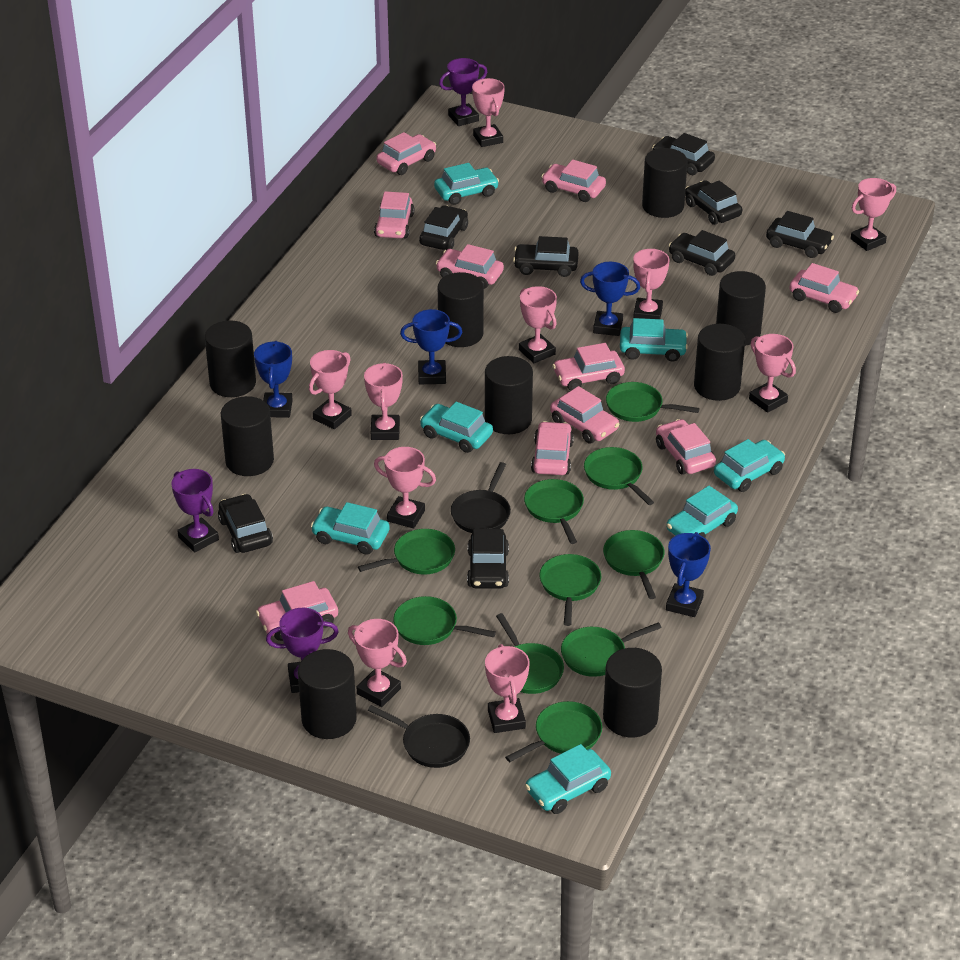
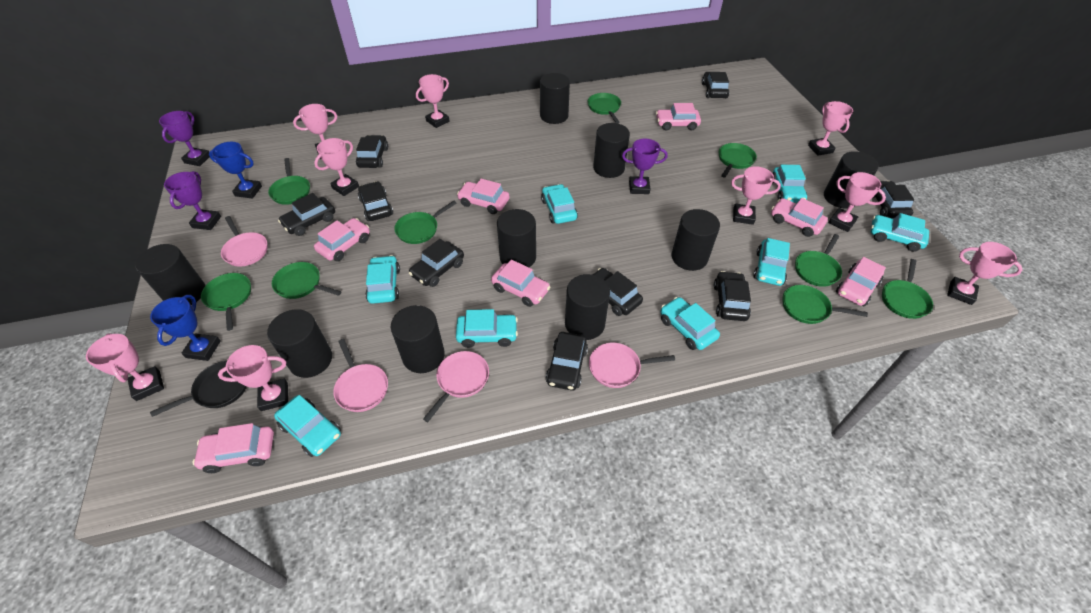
black car: [218,494,273,553] [419,205,468,250] [467,529,509,589] [513,236,579,277] [652,133,715,175] [668,230,735,276] [685,180,742,225] [766,211,834,258] = 8 -> [278,193,335,236] [356,135,388,168] [358,181,393,221] [409,239,464,287] [545,332,588,391] [593,268,643,316] [702,72,729,98] [714,271,751,321] [873,181,914,219] = 9
black pan: [368,705,470,768] [451,462,511,533] = 2 -> [150,361,247,417] = 1
blue trophy: [254,341,293,418] [400,309,462,384] [580,262,640,336] [666,532,711,617] = 4 -> [150,295,221,361] [209,142,262,199] = 2
green pan: [358,529,455,575] [393,596,496,645] [496,613,564,694] [505,701,602,762] [524,479,584,544] [539,554,601,626] [561,622,662,677] [584,447,654,505] [603,530,664,599] [606,382,700,422] = 10 -> [201,273,251,331] [268,158,310,205] [272,262,341,299] [394,201,457,244] [588,93,621,123] [719,143,757,178] [783,285,868,324] [795,234,842,287] [882,259,933,319] = 9
pink car: [256,581,338,641] [374,191,414,238] [376,132,436,175] [436,244,504,289] [531,421,574,475] [541,159,606,202] [550,386,619,444] [553,343,625,391] [656,419,716,475] [789,263,859,313] = 10 -> [193,423,274,473] [314,218,370,261] [457,179,510,214] [491,260,550,307] [656,103,701,131] [771,198,828,237] [836,257,886,306] = 7
pink pan: none = 0 -> [221,216,268,267] [333,339,388,412] [423,351,489,422] [589,343,675,388] = 4
pink trophy: [309,350,352,429] [348,619,407,707] [364,362,403,440] [374,447,436,528] [472,78,505,147] [485,644,530,733] [519,286,557,363] [633,248,669,319] [749,334,796,413] [851,178,896,251] = 10 -> [86,333,164,401] [218,345,288,411] [293,104,337,159] [314,138,359,196] [416,74,450,128] [731,166,781,225] [808,101,853,156] [828,172,886,232] [947,242,1023,305] = 9
turquoise car: [311,502,390,555] [420,402,493,453] [434,163,499,205] [525,744,611,814] [620,318,688,362] [667,486,738,538] [714,439,785,492] = 7 -> [274,395,341,457] [365,255,400,304] [456,309,518,348] [541,184,578,224] [660,297,720,350] [753,238,790,286] [772,165,807,203] [871,213,929,252] = 8

